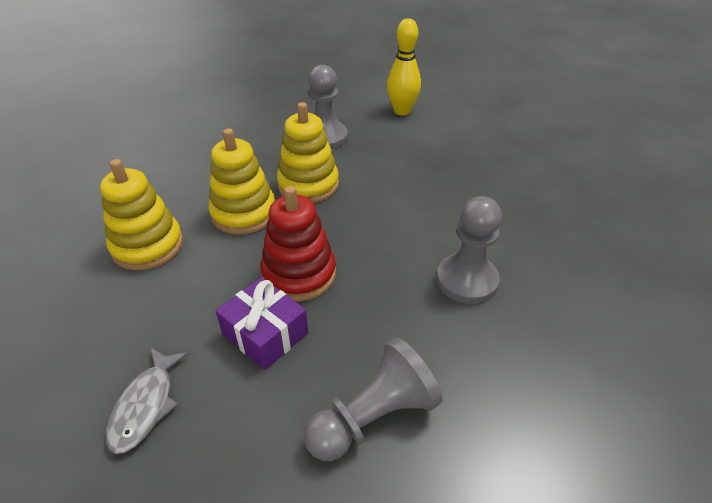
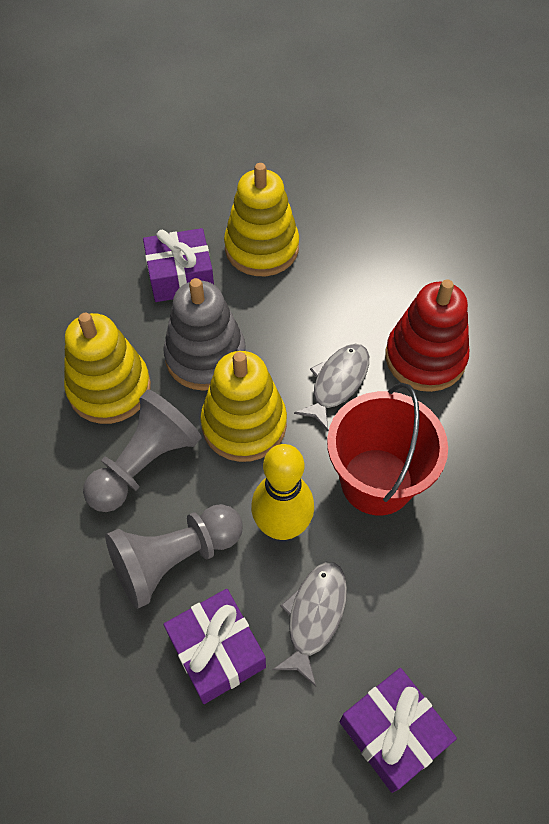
grey fish: [106,348,188,454] = 1 -> [272,562,347,687] [294,344,369,431] = 2
grey pawn: [304,337,443,461] [309,65,348,150] [436,196,502,304] = 3 -> [83,389,202,512] [105,504,243,609] = 2
grey stacking toy: none = 0 -> [163,278,246,391] = 1
purple gift: [216,277,308,370] = 1 -> [143,228,214,302] [163,589,266,704] [340,668,457,793] = 3
red bucket: none = 0 -> [327,383,448,515] = 1

